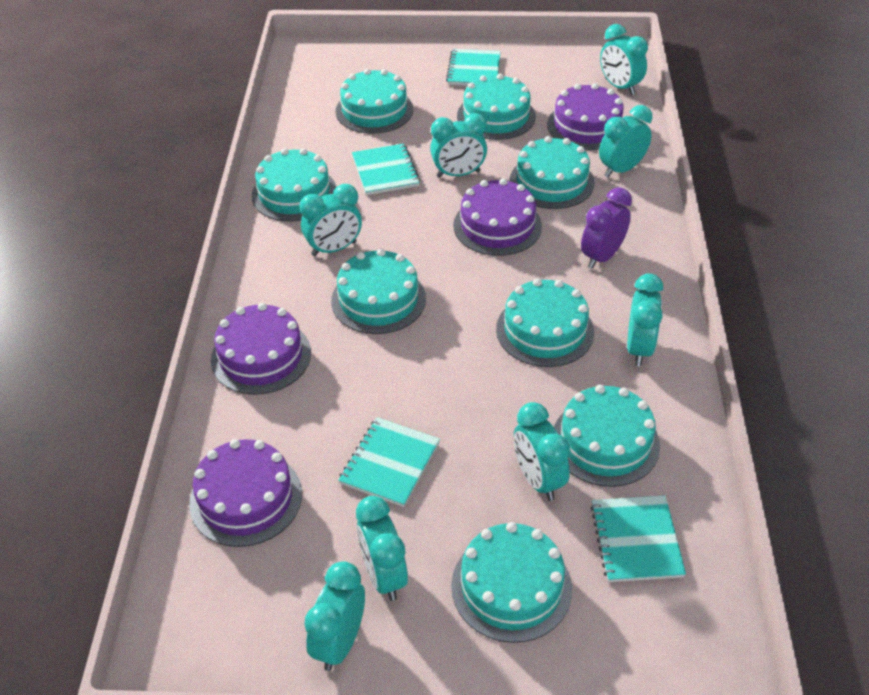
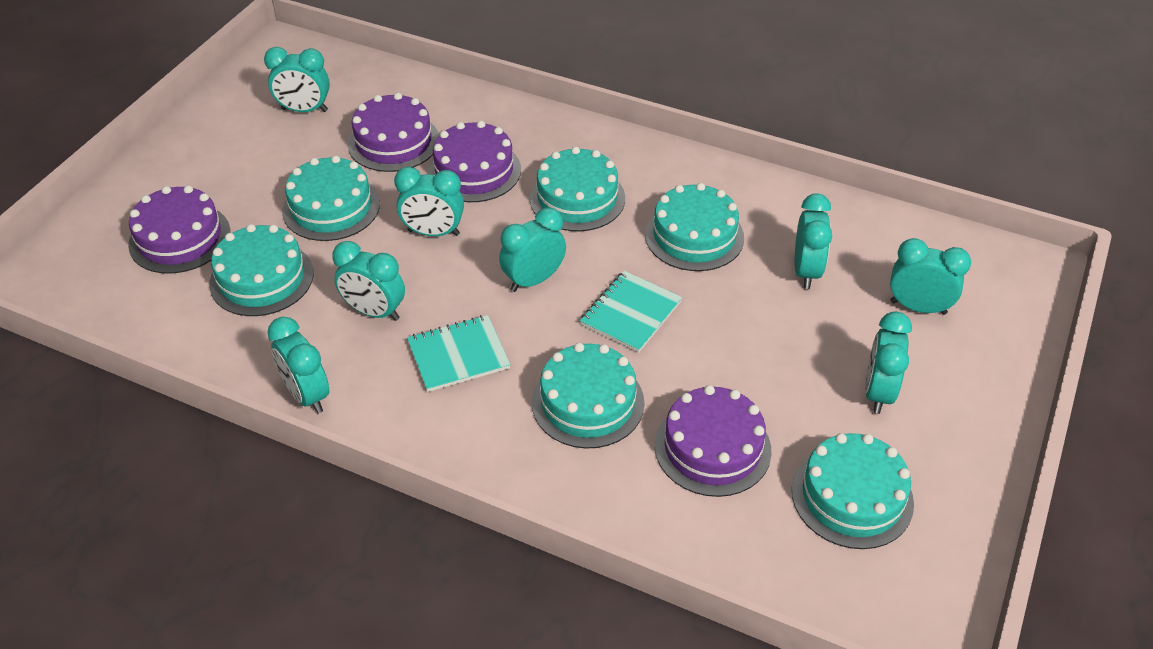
purple clock: [581,187,632,269] = 1 -> none = 0
turquoise cake: [252,148,337,221] [331,249,426,334] [336,69,414,134] [451,522,572,643] [457,74,536,140] [496,278,594,367] [510,136,595,209] [554,385,660,487] = 8 -> [209,224,314,316] [282,155,380,241] [530,147,625,231] [532,343,645,449] [645,183,744,271] [792,433,914,549] = 6
turquoise notebook: [338,417,440,507] [352,144,420,195] [446,49,501,86] [591,495,686,582] = 4 -> [407,315,510,392] [580,271,682,353] = 2

